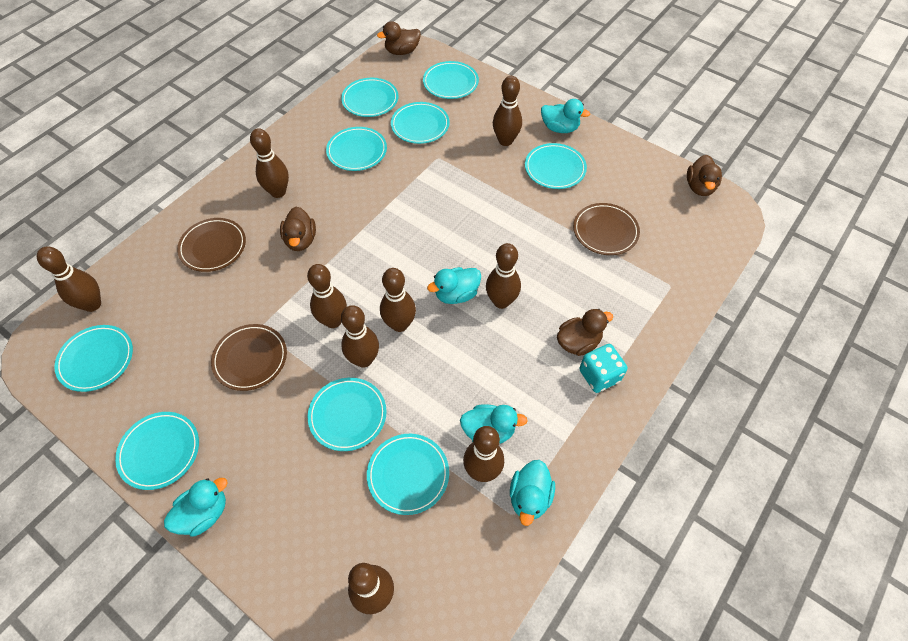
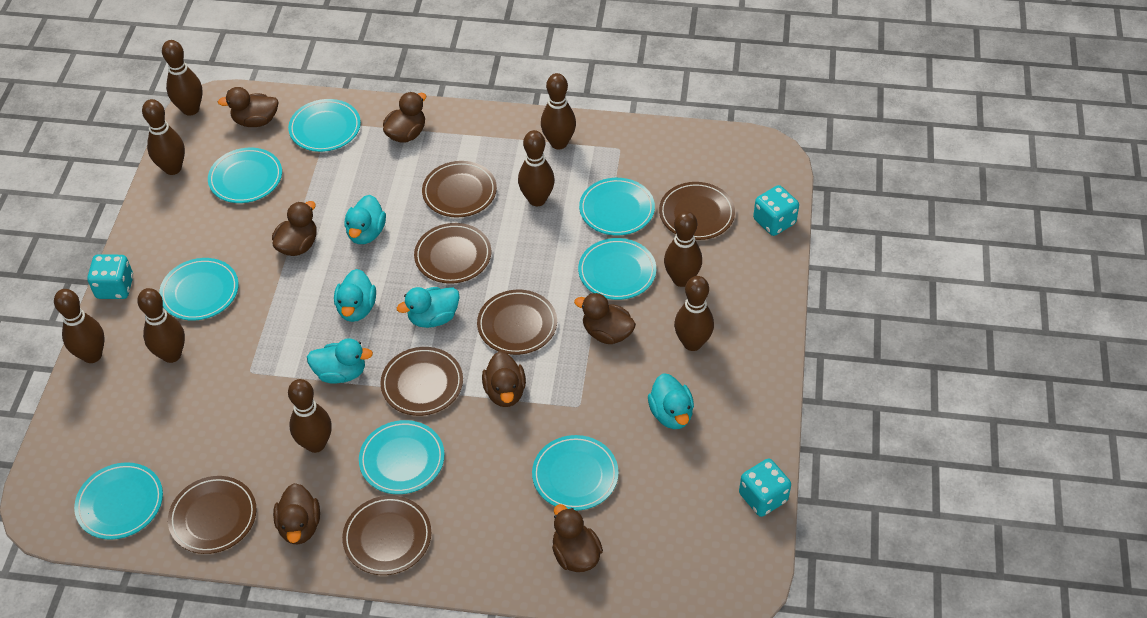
brown duck: [280,207,316,251] [377,21,421,55] [557,309,613,356] [687,155,722,196] = 4 -> [218,87,278,127] [272,201,317,256] [273,483,320,544] [383,92,426,143] [482,351,526,407] [552,504,603,572] [574,293,636,344] = 7
brown plate: [177,218,246,272] [211,324,287,391] [573,203,640,255] = 3 -> [168,476,257,554] [342,496,431,575] [380,347,463,416] [414,223,491,284] [422,161,497,218] [477,290,557,355] [659,182,735,240] = 7
turquoise dice: [579,344,627,393] = 1 -> [87,254,133,299] [739,459,791,517] [753,185,799,236] = 3
turquoise plate: [54,325,133,392] [115,412,199,490] [308,378,386,451] [326,127,387,171] [341,78,398,117] [367,434,449,515] [391,102,449,144] [423,61,479,99] [525,143,587,189] = 9 -> [74,462,163,540] [159,258,239,320] [208,148,282,203] [288,99,361,152] [359,420,445,494] [532,435,619,511] [578,238,656,300] [579,178,655,235] = 8

